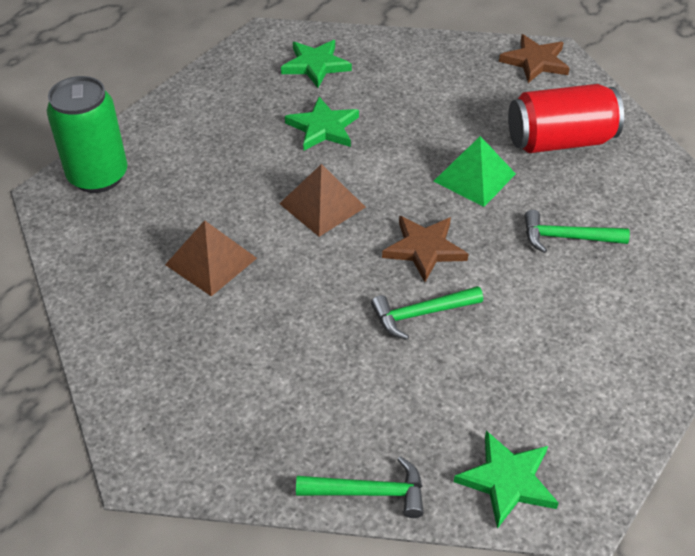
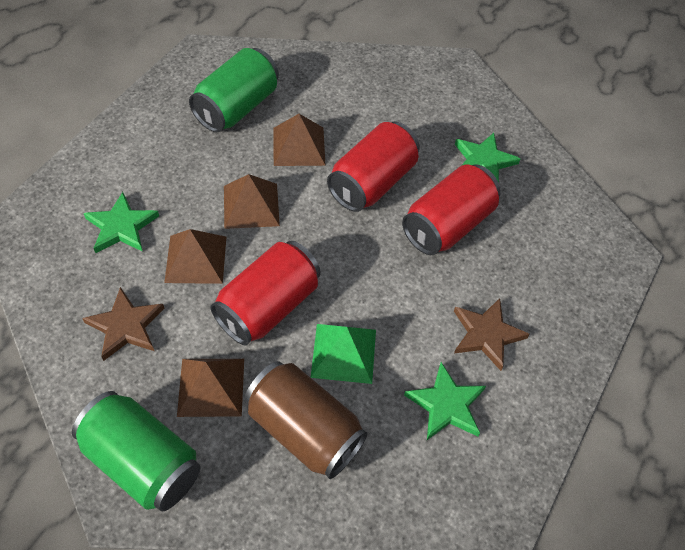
brown can: none = 0 -> [244,361,368,479] = 1
brown pyramid: [165,220,257,296] [279,164,366,237] = 2 -> [164,229,226,284] [177,359,244,417] [224,174,280,229] [273,114,326,166] = 4
green can: [47,76,128,193] = 1 -> [72,391,201,512] [189,48,279,133] = 2
green hammer: [296,456,424,518] [371,286,483,340] [525,210,630,253] = 3 -> none = 0
red can: [508,84,624,153] = 1 -> [210,241,321,345] [327,121,420,212] [402,165,501,255] = 3

